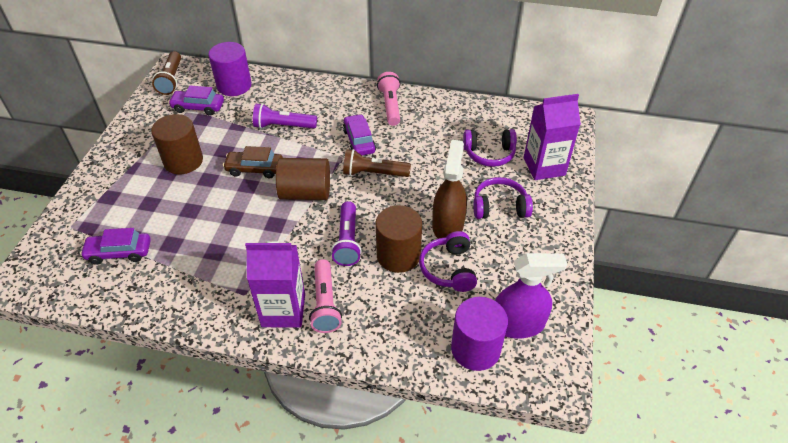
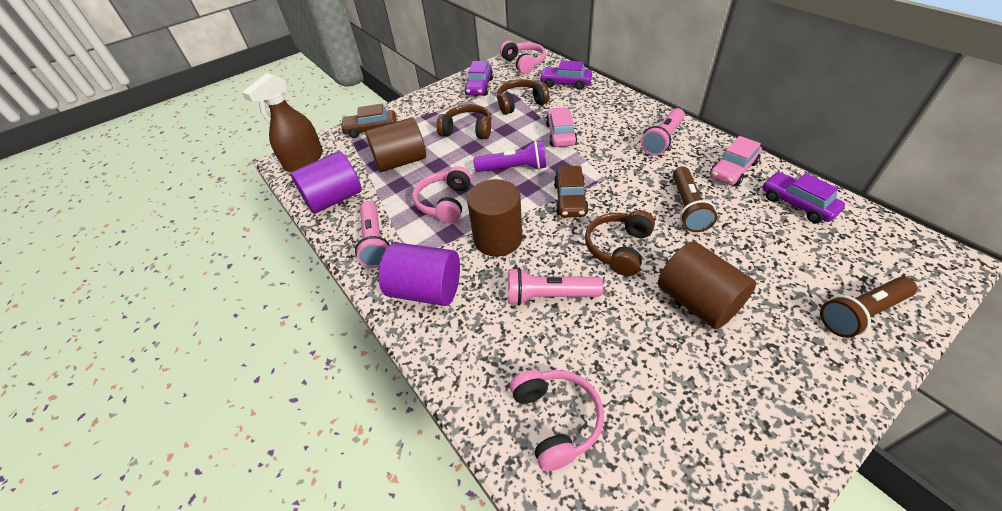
brown car: [223,146,283,178] = 1 -> [340,104,396,138] [554,166,589,217] = 2
brown headphones: none = 0 -> [436,104,491,139] [497,79,550,115] [585,210,655,276] = 3
pink car: none = 0 -> [546,107,577,147] [710,136,762,186] = 2
pink flashlight: [309,259,342,333] [377,72,401,126] = 2 -> [355,201,390,268] [508,268,603,306] [641,108,685,155] = 3
pink headphones: none = 0 -> [412,166,472,223] [500,41,546,74] [510,370,604,471] = 3
purple carton: [245,241,305,327] [524,94,581,180] = 2 -> none = 0
purple flashlight: [253,103,317,129] [331,201,362,266] = 2 -> [473,140,546,172] = 1
purple headphones: [419,231,477,292] [463,129,517,167] [473,177,533,219] = 3 -> none = 0
purple spray bottle: [495,253,567,339] = 1 -> none = 0

